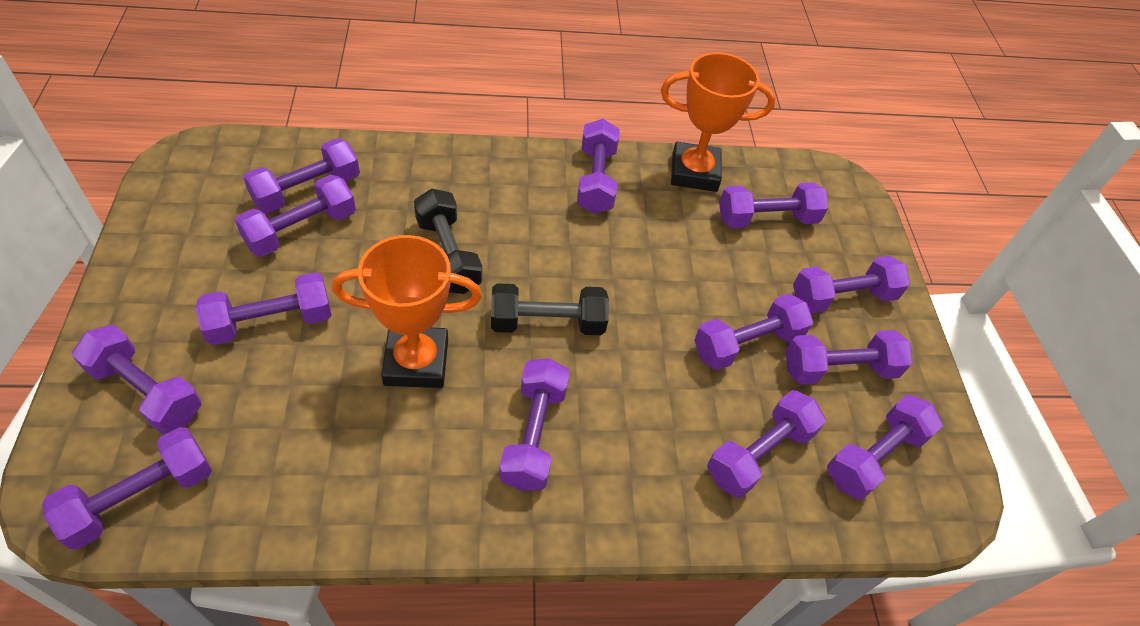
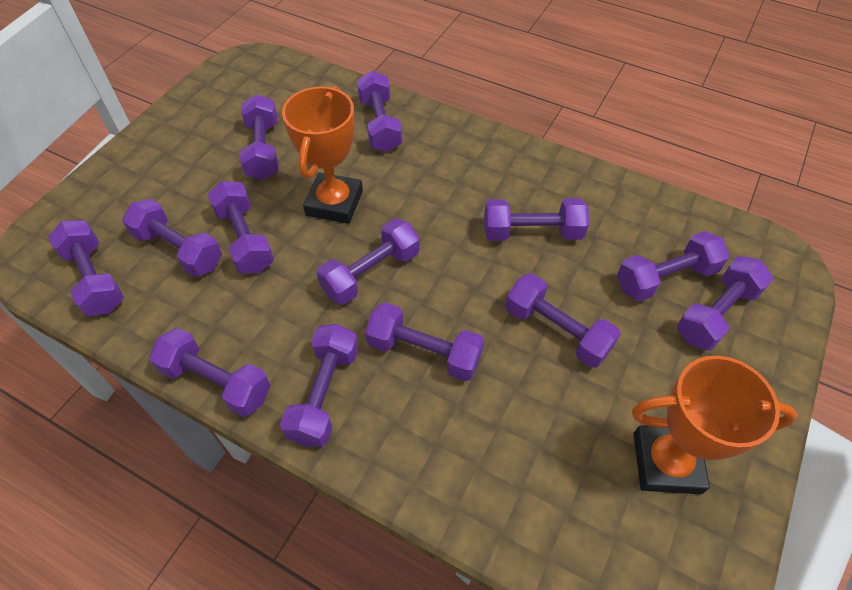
black dumbbell: [414,188,482,294] [491,283,609,335] = 2 -> none = 0

